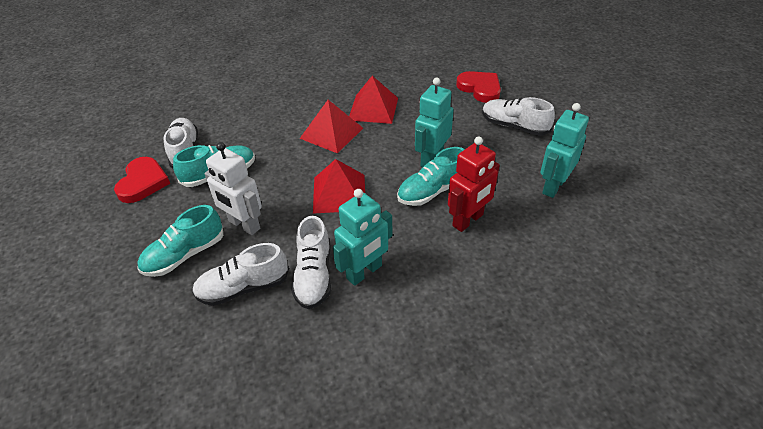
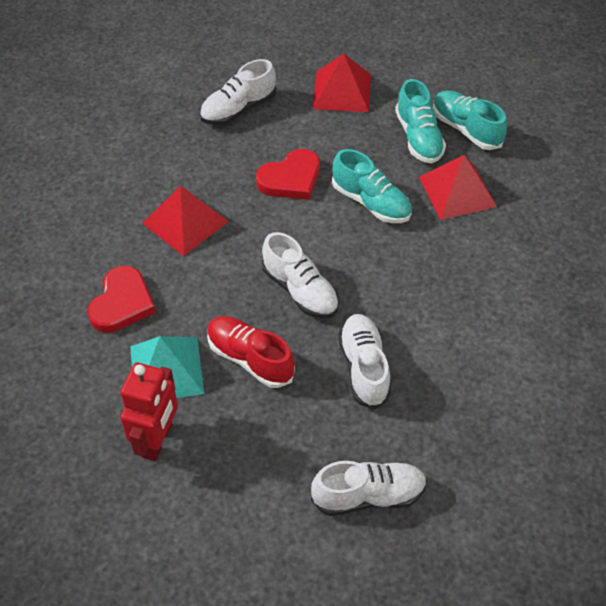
red shoe: none = 0 -> [207,316,295,388] = 1
turquoise pyramid: none = 0 -> [130,336,204,398] = 1
turquoise robot: [333,189,393,286] [415,78,453,167] [540,103,589,198] = 3 -> none = 0
white robot: [205,142,262,235] = 1 -> none = 0

